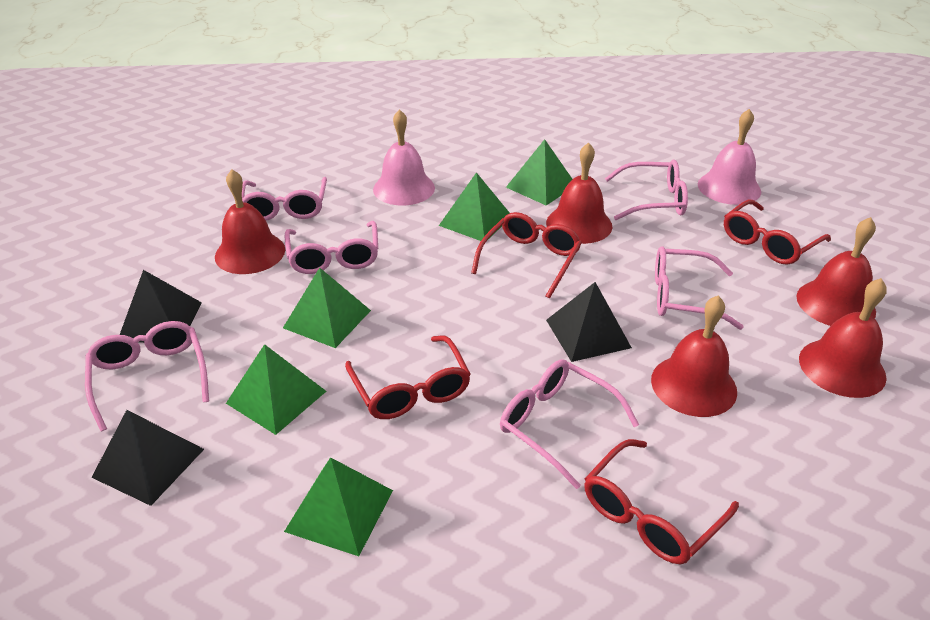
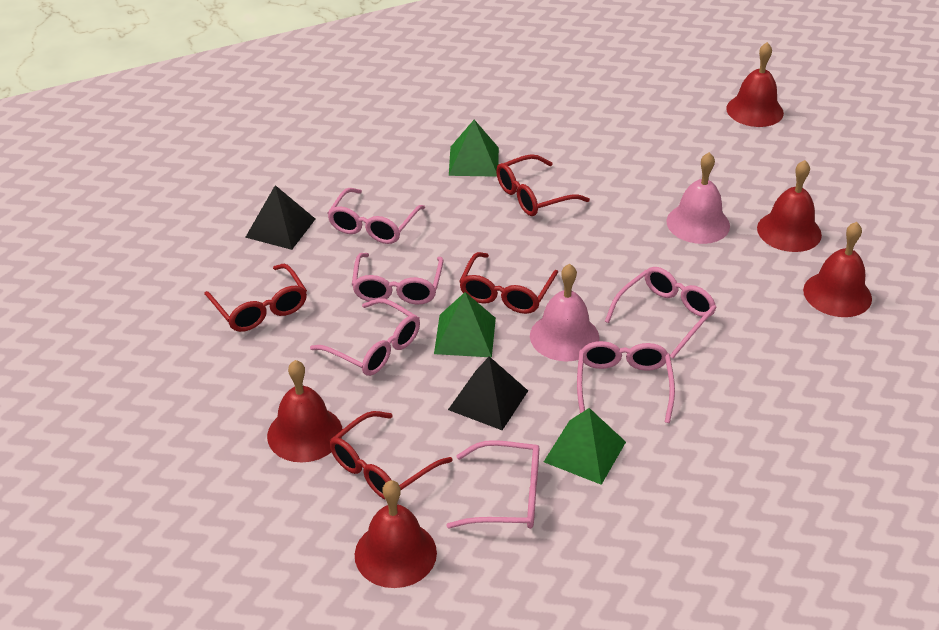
black pyramid: [91,410,204,506] [120,270,202,343] [546,282,632,362] = 3 -> [245,185,315,250] [448,356,528,430] = 2
green pyramid: [226,344,326,435] [283,268,371,348] [284,457,393,556] [439,172,510,241] [506,139,572,206] = 5 -> [434,292,496,358] [449,120,499,177] [544,408,626,485] = 3

